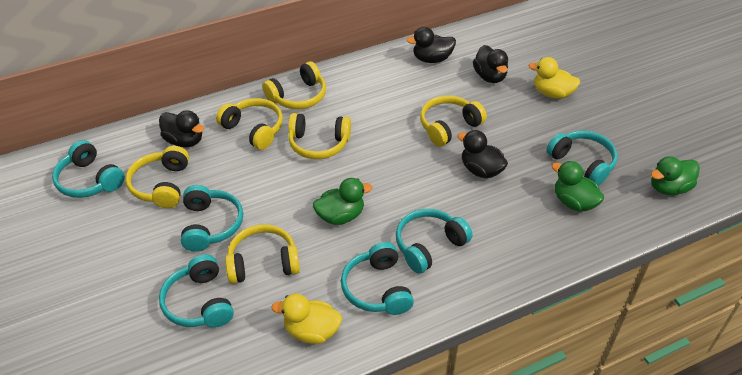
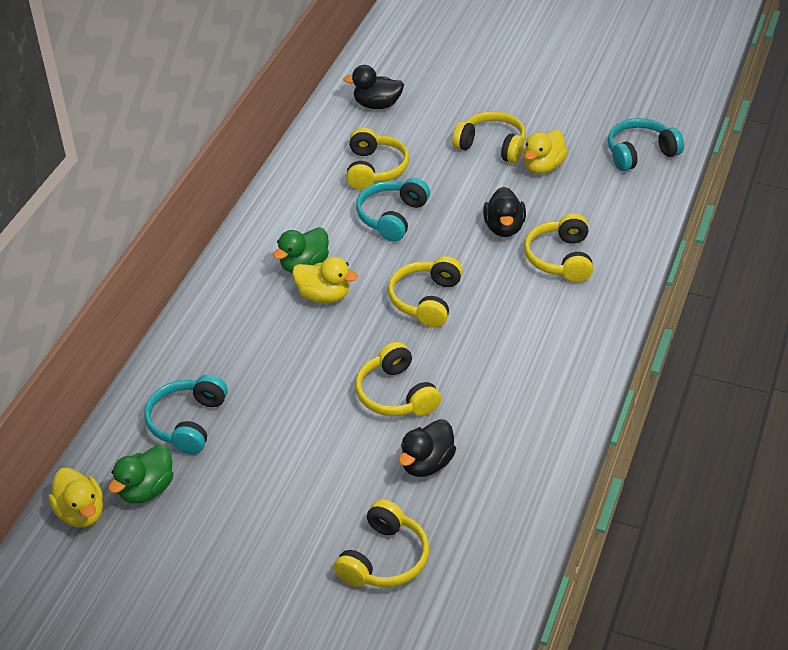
black duck: [159,110,204,147] [406,27,456,63] [457,130,508,178] [473,45,508,83] = 4 -> [343,65,404,109] [399,419,456,477] [483,187,526,237] = 3
green duck: [313,178,372,225] [552,161,604,212] [651,156,700,195] = 3 -> [108,445,173,503] [273,227,329,273] = 2
turquoise headphones: [52,140,125,198] [159,254,234,328] [181,185,243,252] [341,242,414,315] [396,209,472,274] [546,130,617,186] = 6 -> [144,375,228,455] [356,178,430,242] [608,118,684,171] = 3
yellow duck: [271,294,342,344] [528,57,580,99] = 2 -> [48,468,103,528] [292,256,358,303] [524,130,568,174] = 3

